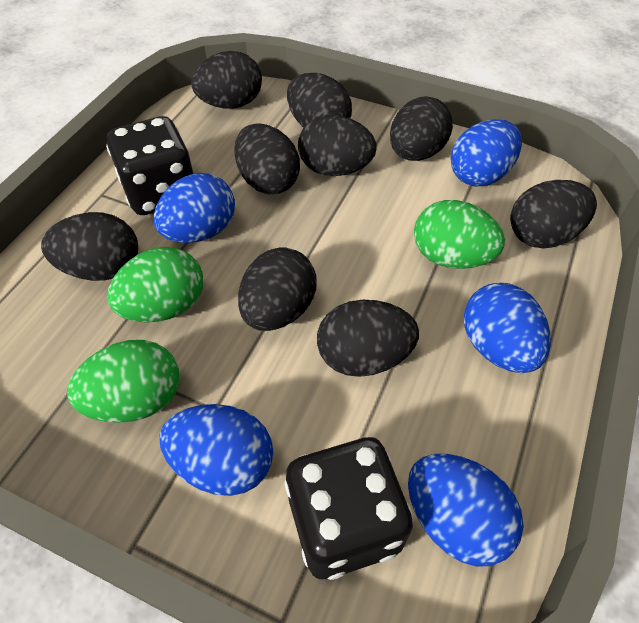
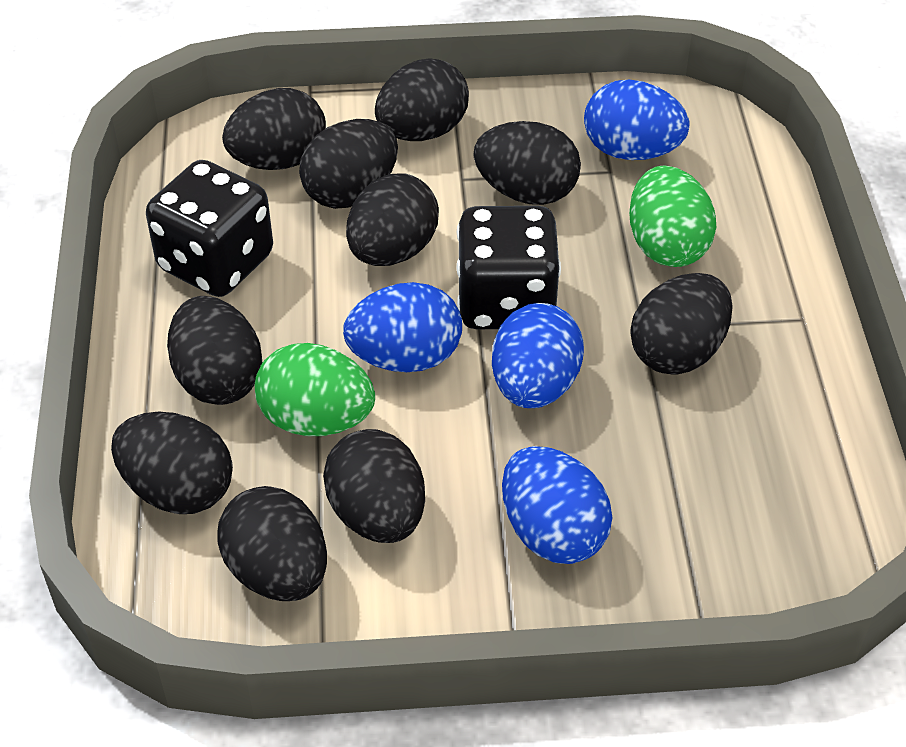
black egg: [41,212,138,281] [191,51,262,109] [234,124,300,194] [238,247,317,331] [287,73,352,128] [298,115,377,176] [317,300,419,377] [390,96,453,161] [510,180,597,249] = 9 -> [111,412,233,514] [167,296,262,405] [217,486,327,601] [222,88,326,170] [299,119,398,209] [323,429,425,543] [346,173,439,266] [375,58,469,141] [473,121,581,205] [630,273,733,374] = 10
blue egg: [154,173,235,243] [159,404,273,496] [408,454,524,567] [451,119,522,187] [464,283,551,373] = 5 -> [343,282,462,372] [492,303,584,408] [502,446,612,564] [584,80,690,160] = 4
green egg: [67,340,180,423] [107,247,203,322] [414,200,505,269] = 3 -> [255,343,375,436] [629,166,716,267] = 2

